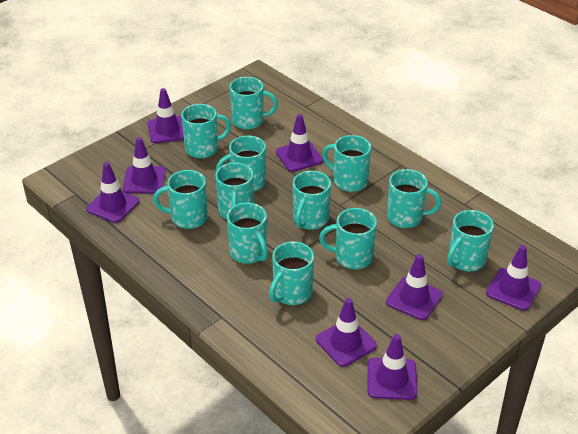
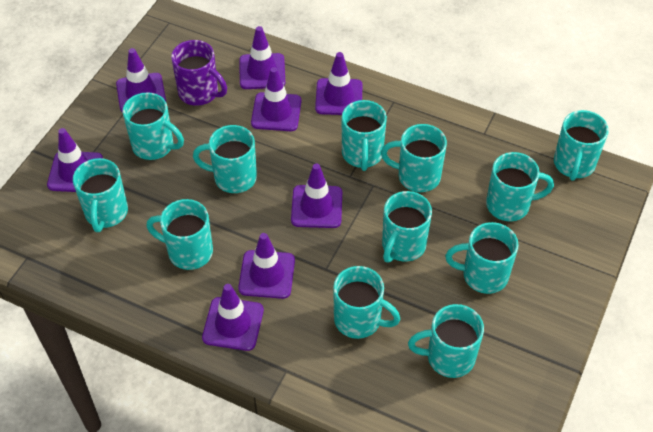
purple mug: none = 0 -> [171,40,227,106] = 1

